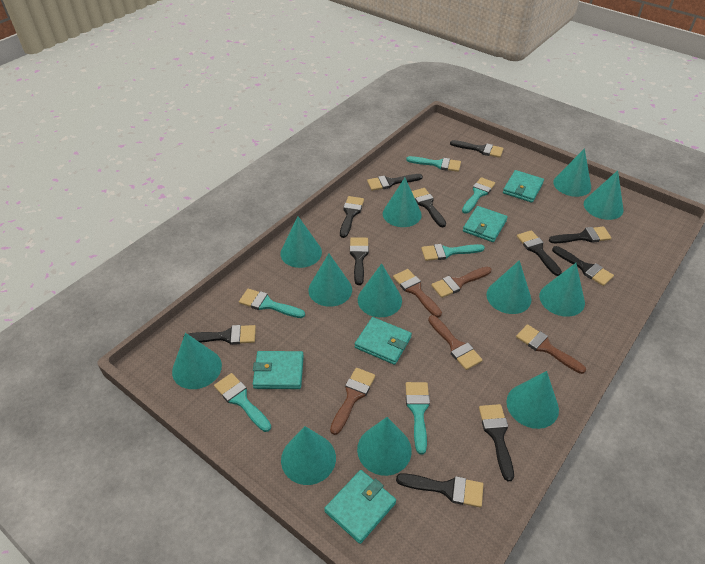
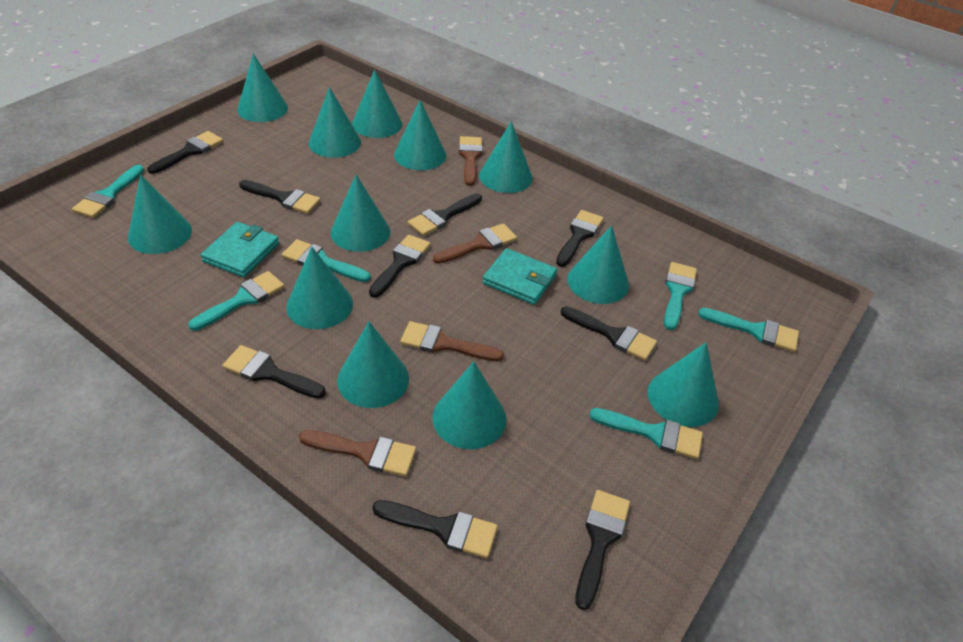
black brush: [183,325,256,345] [340,196,364,238] [350,238,369,285] [367,174,423,191] [396,473,483,508] [412,188,446,227] [450,140,503,158] [479,404,514,481] [517,230,562,276] [549,226,611,243] [552,246,614,286] = 11 -> [147,131,223,174] [222,345,326,399] [239,180,321,214] [369,235,431,298] [372,500,498,559] [408,193,482,236] [556,210,604,267] [561,306,657,361] [575,490,630,610] = 9
brown brush: [330,368,375,435] [393,269,442,317] [428,315,483,370] [431,267,491,298] [516,324,586,374] = 5 -> [299,430,416,477] [400,321,504,362] [433,223,517,264] [459,136,483,186] = 4
turquoise wallet: [253,351,304,389] [324,470,396,544] [355,317,412,365] [463,206,508,242] [503,170,544,203] = 5 -> [200,222,279,277] [482,248,557,305] = 2

